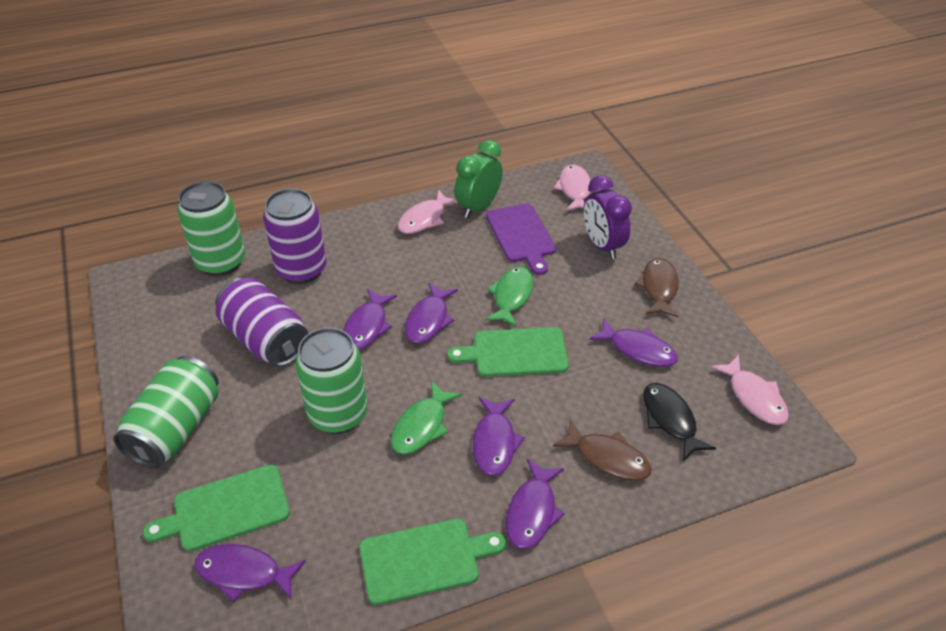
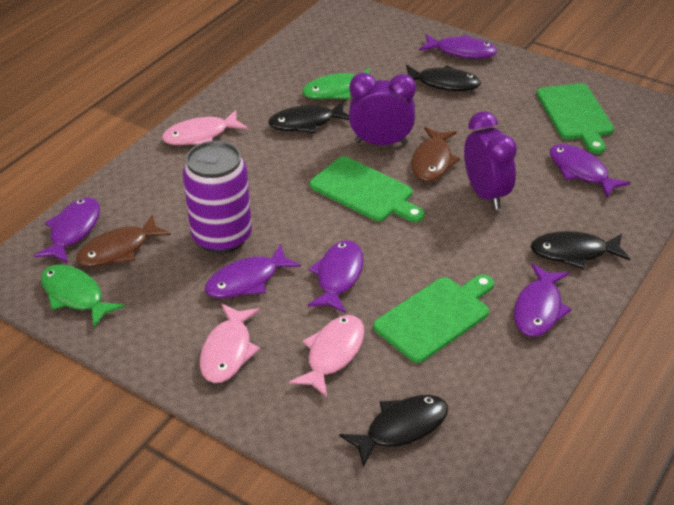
black fish: [643,383,716,461] = 1 -> [268,101,349,133] [339,395,448,467] [406,65,481,91] [531,231,630,269] = 4
green can: [113,356,218,469] [177,181,245,276] [295,328,368,434] = 3 -> none = 0
green clock: [455,140,503,218] = 1 -> none = 0
purple can: [215,278,309,367] [263,188,326,284] = 2 -> [183,141,252,254] = 1
purple clock: [583,175,632,259] = 1 -> [349,72,416,145] [464,111,517,210] = 2
purple cutting board: [486,203,556,275] = 1 -> none = 0

